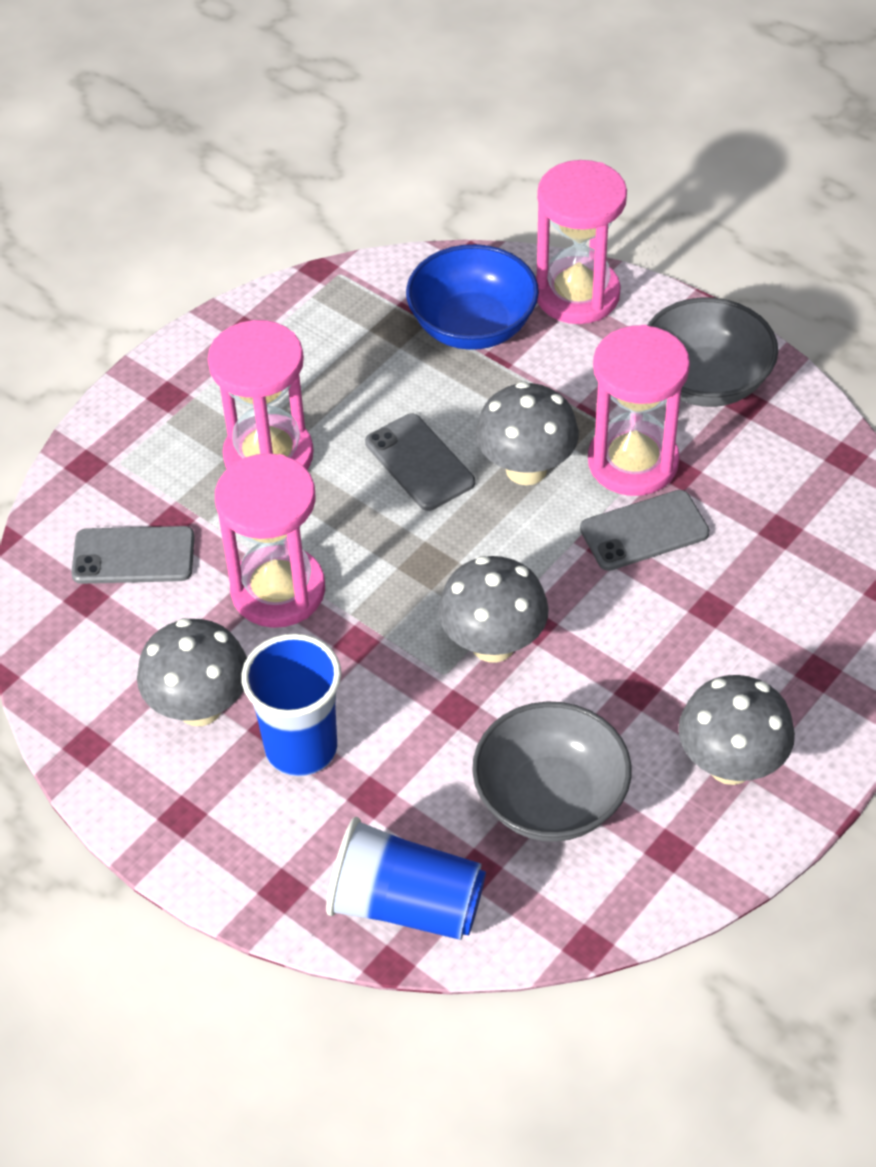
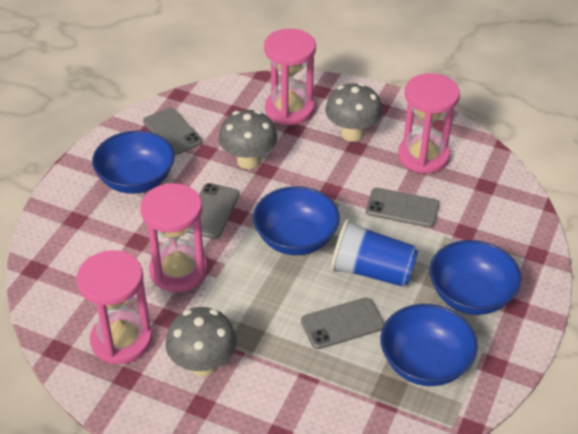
blue bowl: [406,244,539,350] = 1 -> [92,131,175,194] [253,186,340,255] [380,304,478,386] [430,240,522,315] = 4
blue cup: [241,633,341,776] [326,817,486,940] = 2 -> [331,219,418,287] = 1
grey bowl: [472,701,631,842] [648,297,778,407] = 2 -> none = 0
grey mushroom: [137,618,247,726] [438,556,549,663] [476,381,579,485] [678,675,795,785] = 4 -> [165,307,237,377] [219,110,277,169] [325,83,383,142] = 3
grey phone: [71,526,195,584] [365,414,475,511] [580,490,710,571] = 3 -> [143,108,202,155] [188,183,240,239] [301,297,384,349] [366,188,439,228] = 4

